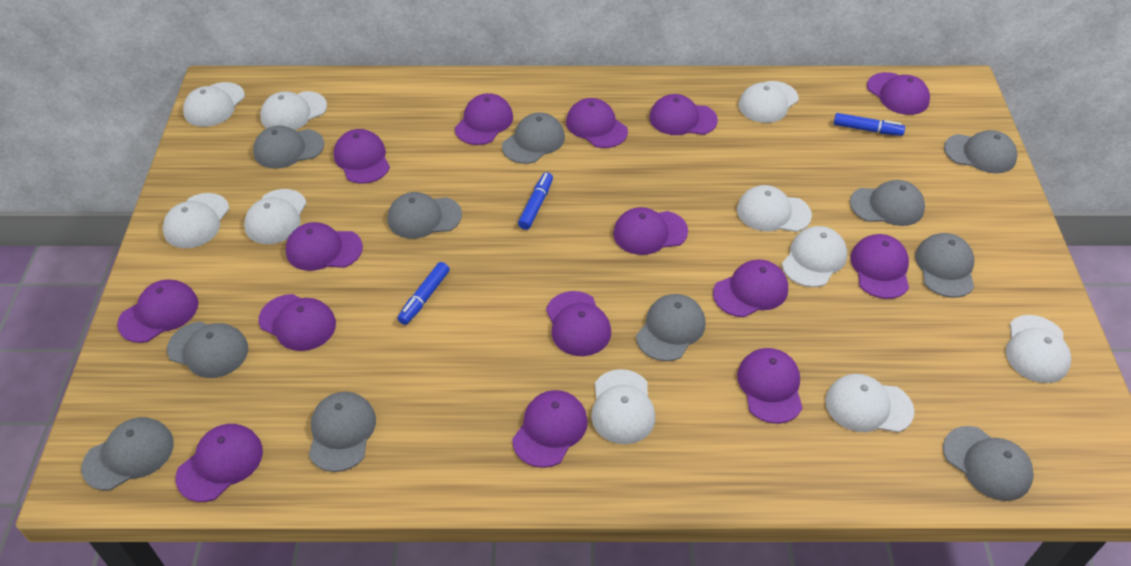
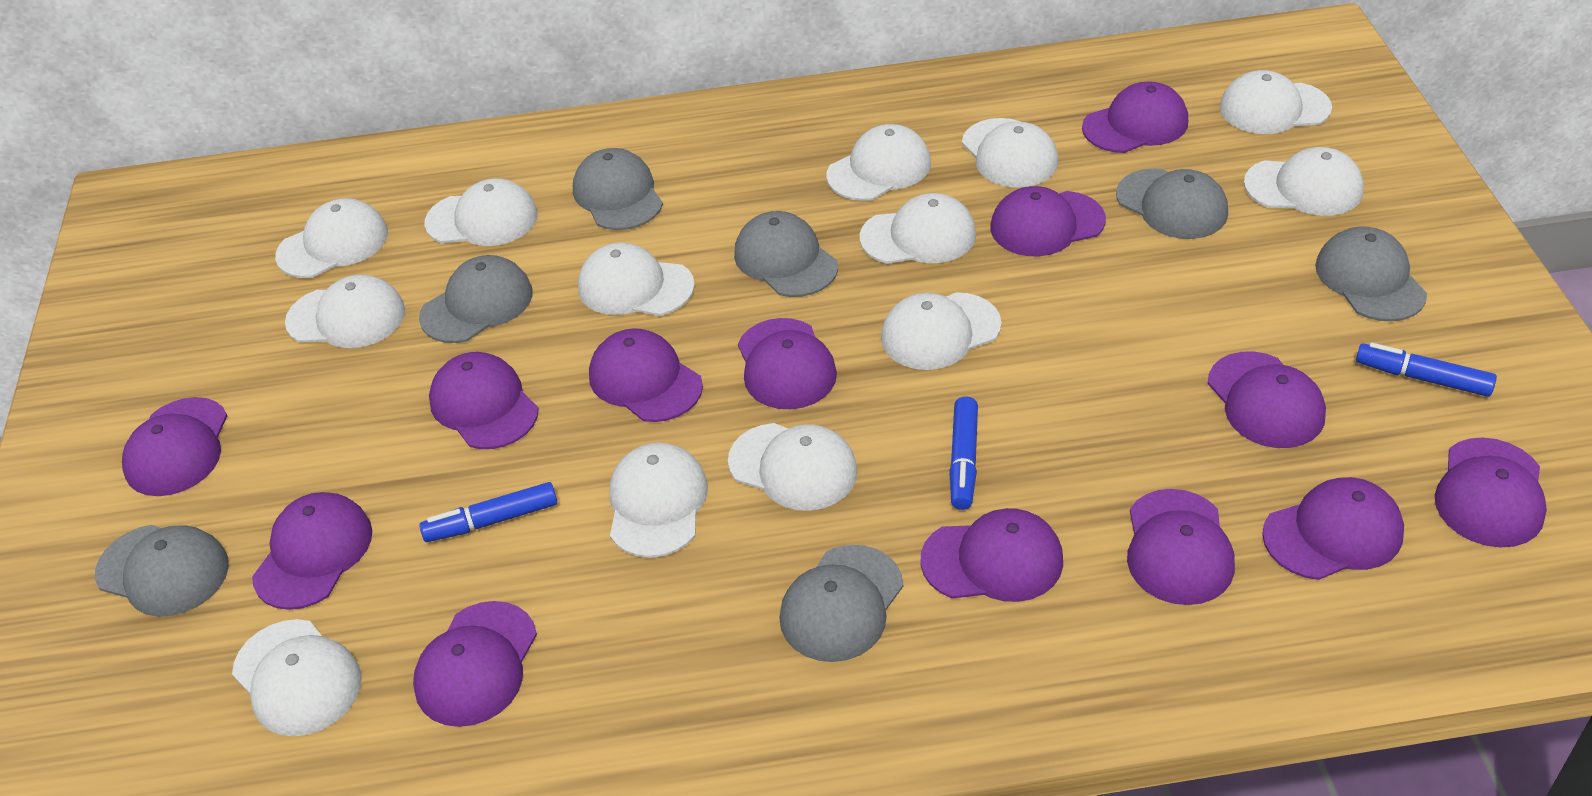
grey cap: [81,417,174,490] [167,321,248,378] [253,125,324,169] [309,392,376,472] [388,192,462,239] [502,113,565,164] [636,294,706,361] [850,180,925,226] [915,233,974,298] [943,426,1034,501] [944,130,1017,174] = 11 -> [95,525,229,617] [419,255,532,343] [573,148,663,230] [734,211,838,297] [779,545,903,662] [1116,168,1228,239] [1315,227,1427,321] = 7
purple cap: [117,280,198,343] [176,424,263,502] [259,294,336,351] [286,222,363,271] [334,129,390,184] [455,93,513,145] [512,390,588,468] [546,291,611,356] [566,98,628,148] [613,207,688,255] [649,94,718,135] [713,260,788,317] [737,348,803,424] [851,234,909,299] [867,72,930,115] = 15 -> [122,397,228,496] [252,492,372,610] [413,601,537,727] [429,352,539,449] [589,328,703,422] [738,318,837,409] [920,508,1063,602] [991,186,1106,256] [1082,81,1188,153] [1127,489,1235,605] [1208,351,1326,448] [1262,477,1404,580] [1435,437,1547,548] = 13
white cap: [163,193,229,248] [183,82,245,127] [244,189,306,244] [260,91,327,130] [591,369,655,444] [737,185,812,232] [738,81,798,123] [782,226,847,287] [825,374,914,433] [1006,315,1071,383] = 10 -> [232,619,362,736] [275,198,388,278] [285,274,405,348] [425,178,538,246] [578,242,695,316] [609,443,708,558] [728,423,858,511] [826,124,931,201] [860,193,976,264] [881,292,1001,370] [962,118,1058,188] [1219,70,1332,134] [1244,147,1364,216] = 13

